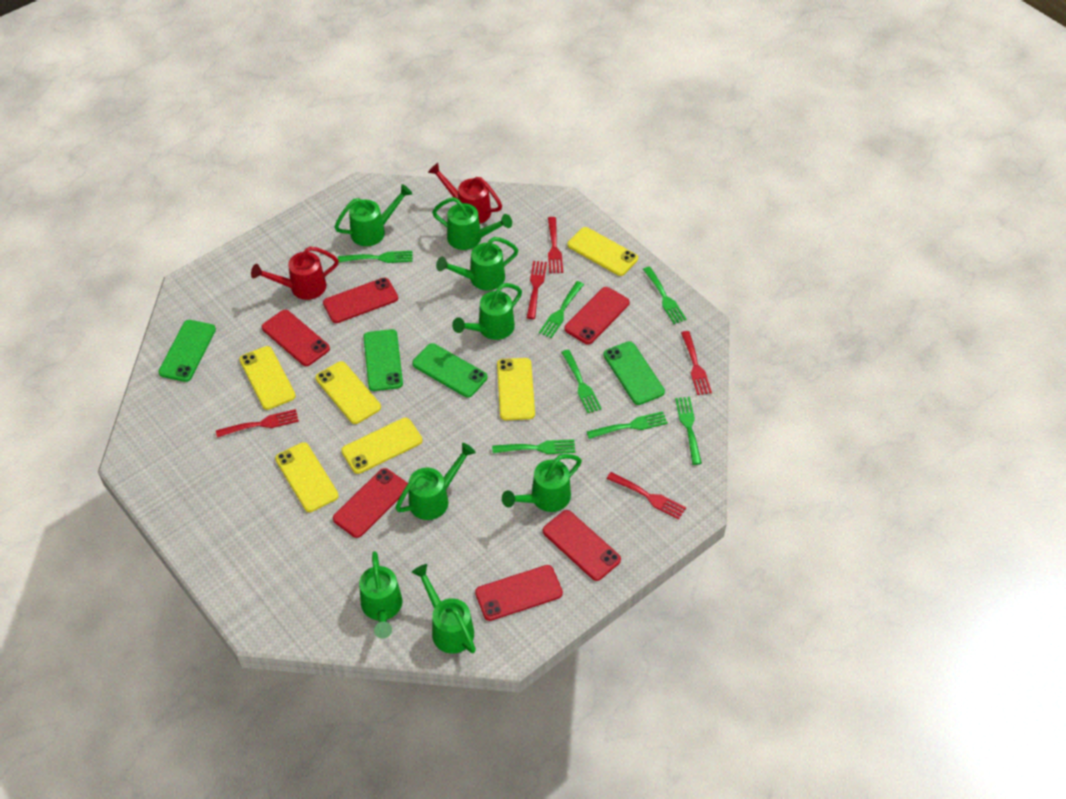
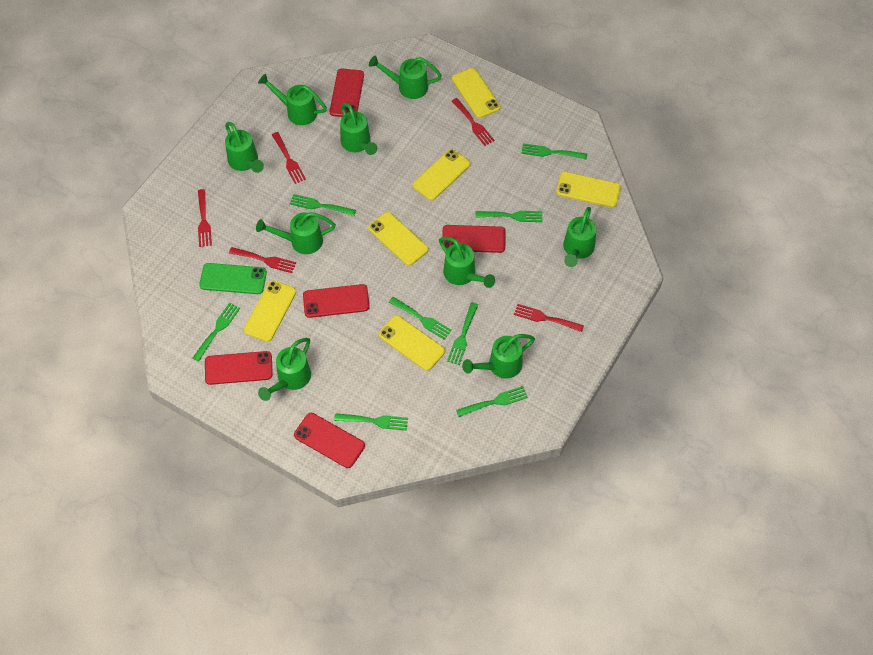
green fork: [338,251,413,263] [492,439,575,454] [539,281,584,338] [561,350,602,413] [587,411,668,439] [643,267,687,324] [675,397,702,465] = 7 -> [193,303,240,361] [290,194,356,216] [334,413,408,431] [389,297,452,340] [447,302,478,365] [456,386,528,417] [476,211,543,222] [522,144,587,159] = 8
green phone: [158,320,216,382] [363,329,403,391] [412,343,487,398] [603,341,665,405] = 4 -> [199,263,267,294] = 1
green watering can: [334,184,412,246] [359,551,402,639] [395,443,476,520] [412,564,476,654] [432,197,512,250] [436,237,518,290] [452,283,522,340] [502,454,582,512] = 8 -> [225,122,264,173] [256,212,336,254] [258,74,327,125] [258,338,311,401] [340,103,377,155] [369,56,442,99] [439,237,495,288] [462,334,535,379] [563,207,597,267] = 9
red phone: [262,310,330,366] [323,278,398,323] [333,468,408,538] [475,565,563,621] [543,510,621,581] [564,287,630,344] = 6 -> [205,351,273,385] [294,413,365,468] [303,284,370,318] [330,69,364,117] [442,225,506,253] = 5
red watering can: [251,246,339,300] [428,163,502,224] = 2 -> none = 0

